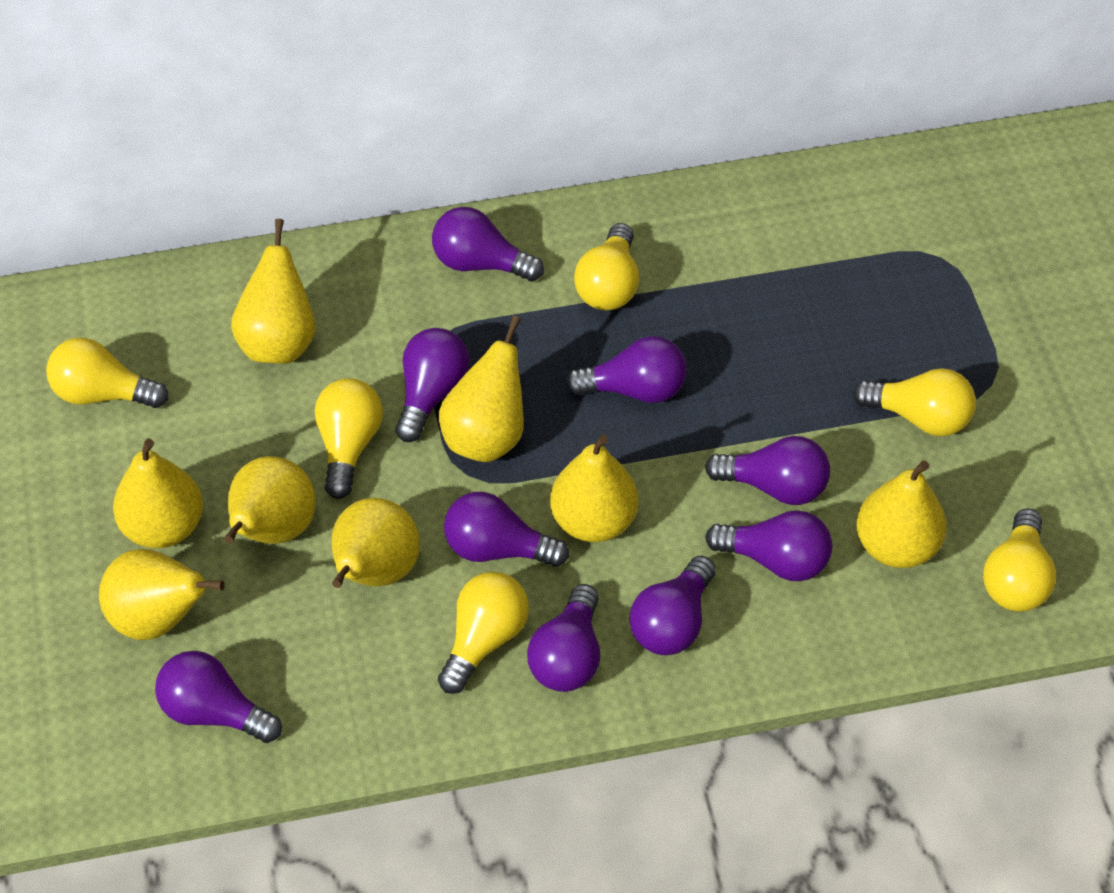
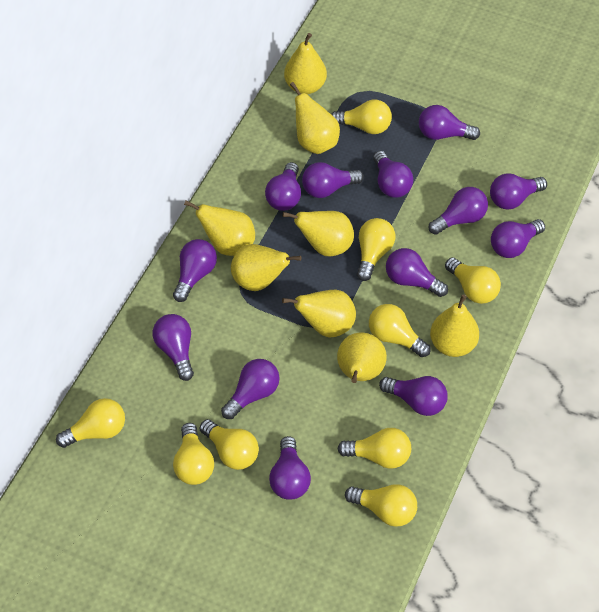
purple light bulb: [155,651,282,743] [395,328,469,442] [432,207,544,281] [444,492,569,567] [527,584,600,692] [565,336,687,403] [629,556,715,655] [705,436,830,505] [705,510,832,581] = 9 -> [153,314,194,381] [173,239,217,302] [221,359,280,419] [265,162,301,211] [269,436,311,500] [302,162,364,198] [373,151,413,198] [379,376,448,416] [386,248,448,297] [419,105,480,140] [428,187,488,235] [490,173,547,209] [491,219,545,258] = 13
yellow light bulb: [46,338,168,408] [315,378,383,499] [438,572,529,694] [574,223,639,310] [853,368,976,436] [983,508,1056,611] = 6 -> [56,398,125,448] [173,423,214,485] [200,419,259,470] [331,100,392,134] [337,428,411,469] [345,484,417,527] [357,218,395,281] [369,304,431,357] [445,258,501,304] = 9

